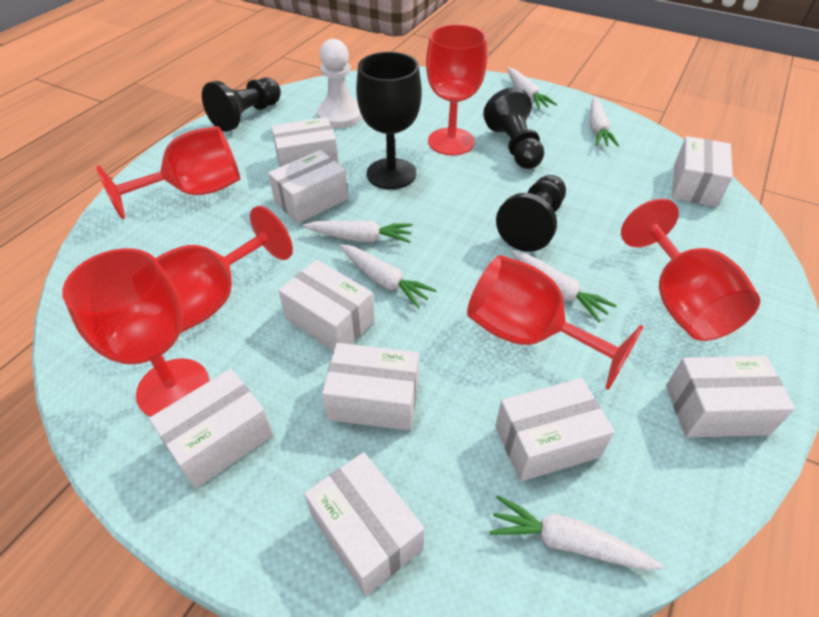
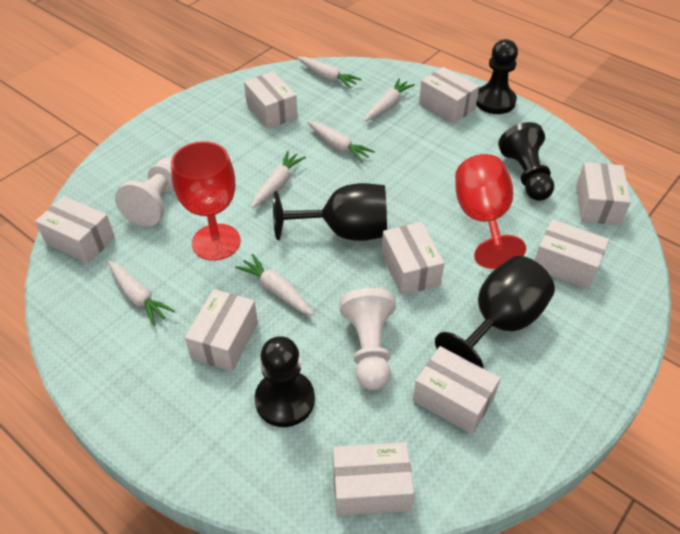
black goblet: [356,52,422,189] = 1 -> [273,183,387,241] [435,256,555,369] = 2
red goblet: [62,248,210,417] [96,126,240,219] [156,206,293,333] [426,24,487,156] [467,255,644,390] [621,198,760,341] = 6 -> [171,141,241,261] [455,154,526,269] = 2
white pawn: [317,39,363,128] = 1 -> [115,158,173,227] [339,288,396,390] = 2

